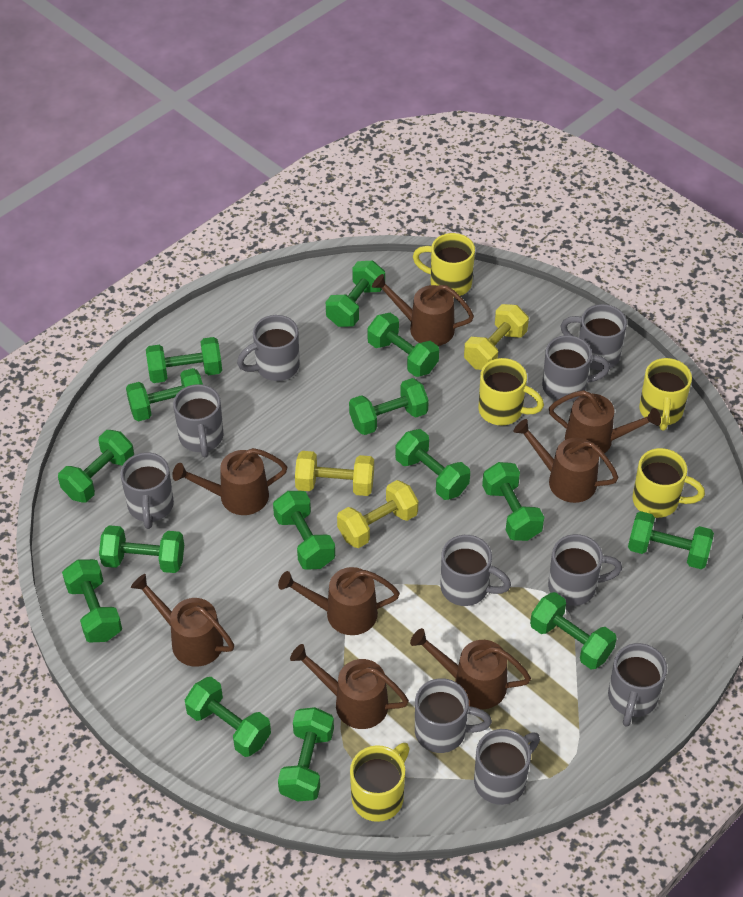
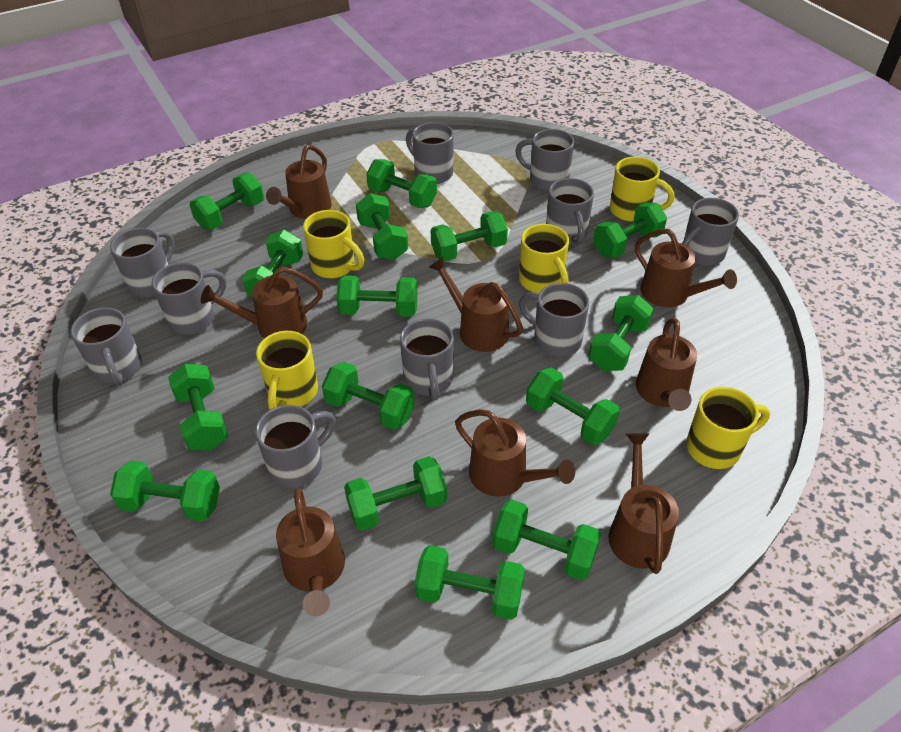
yellow dumbbell: [295,451,374,496] [337,480,418,548] [464,304,529,370] = 3 -> none = 0

